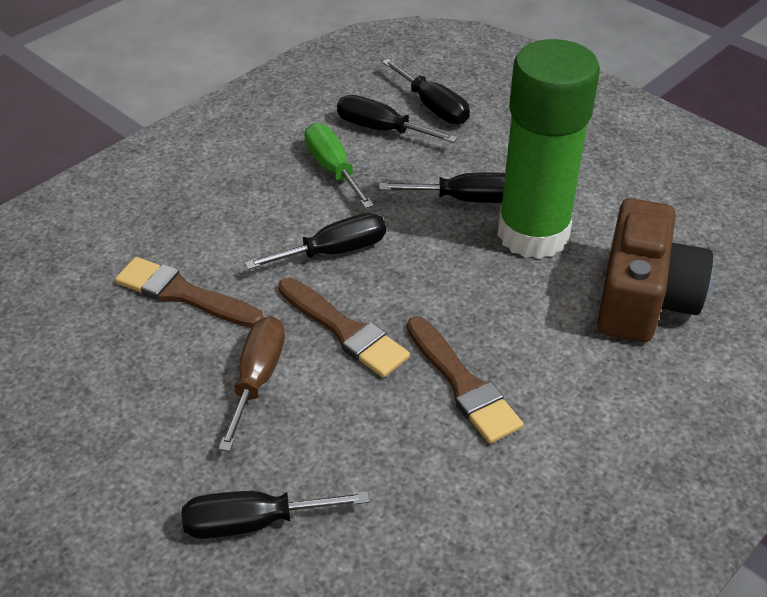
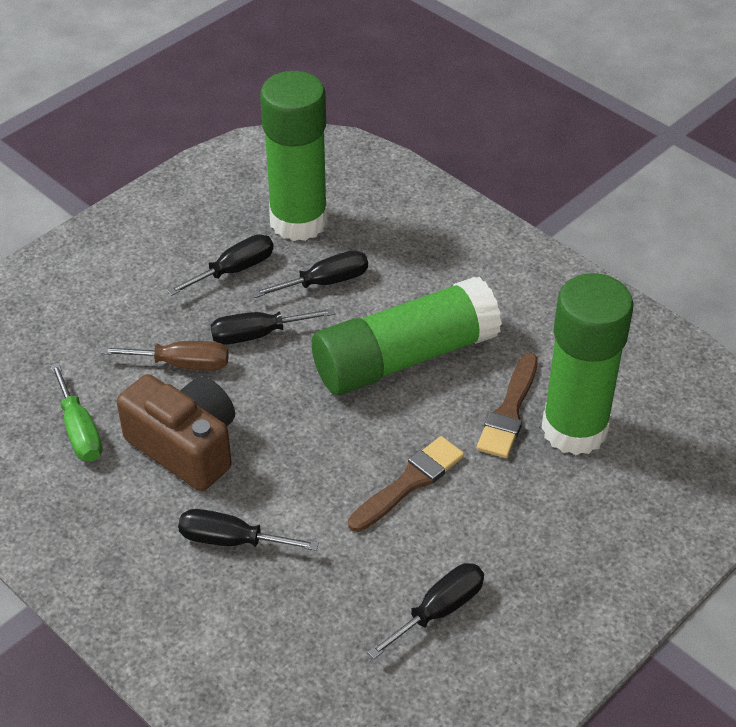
brown brush: [115,257,263,327] [278,278,410,378] [407,316,524,444] = 3 -> [348,436,464,532] [477,353,538,458] = 2
green glue stick: [498,39,600,259] = 1 -> [260,71,328,241] [312,277,502,395] [541,273,634,455] = 3

